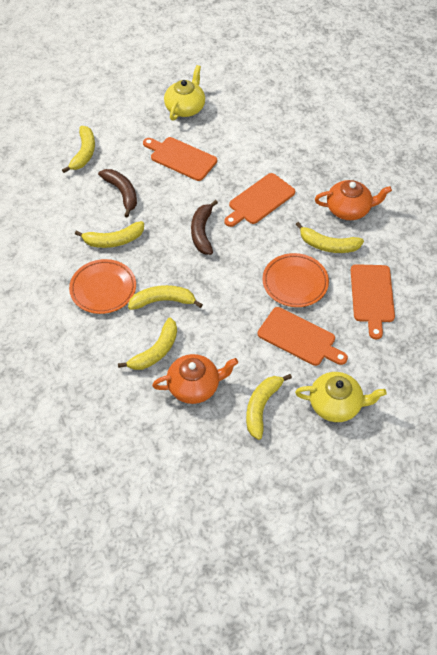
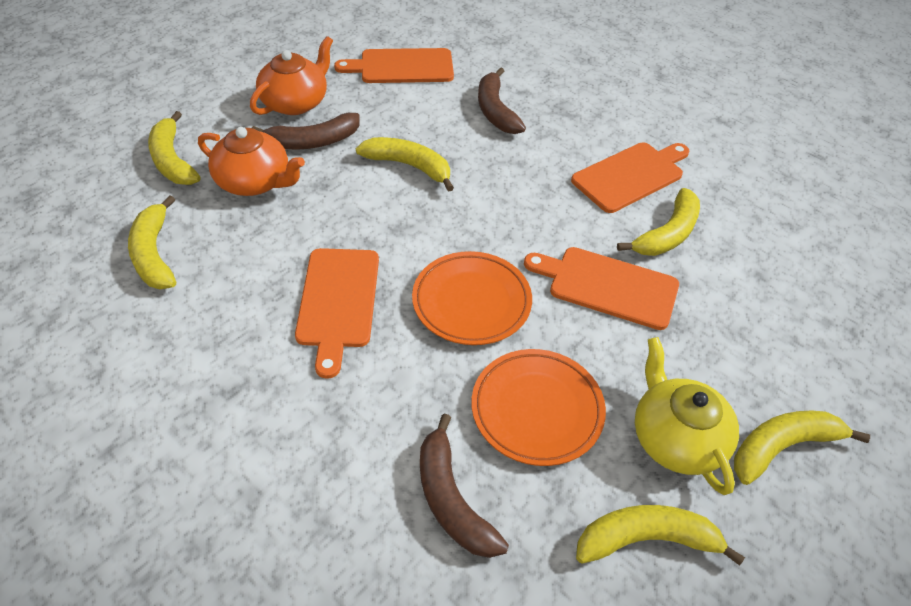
brown banana: [98,169,137,218] [191,200,218,255] = 2 -> [252,113,360,150] [420,414,509,558] [478,67,526,134] = 3
yellow teapot: [164,65,205,121] [295,372,387,422] = 2 -> [635,337,739,495] = 1

